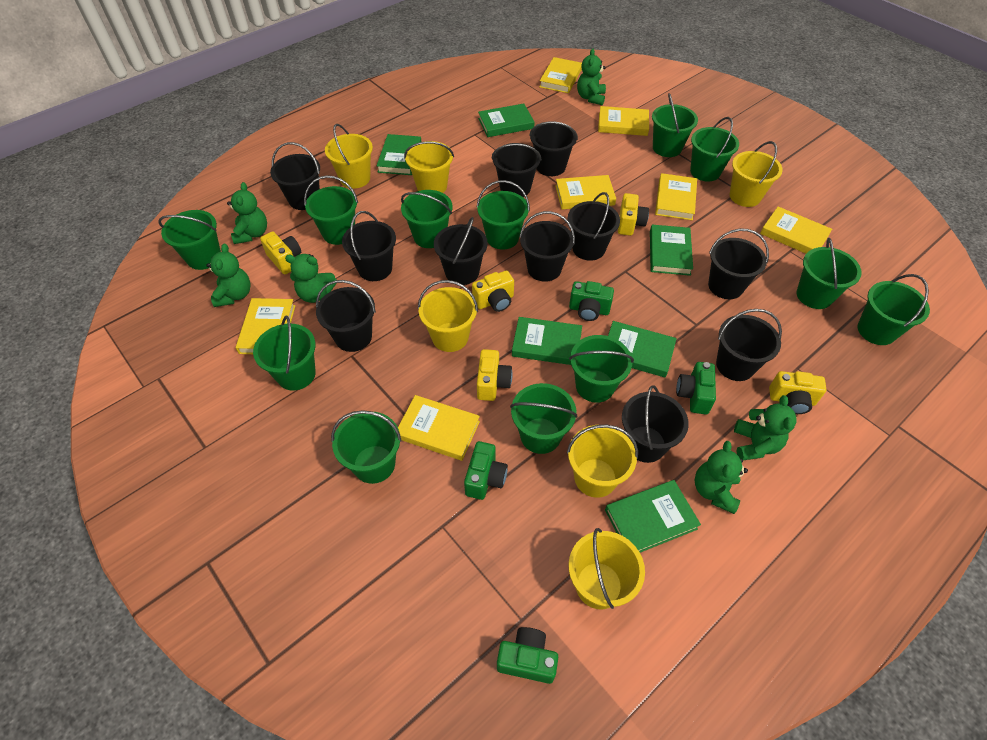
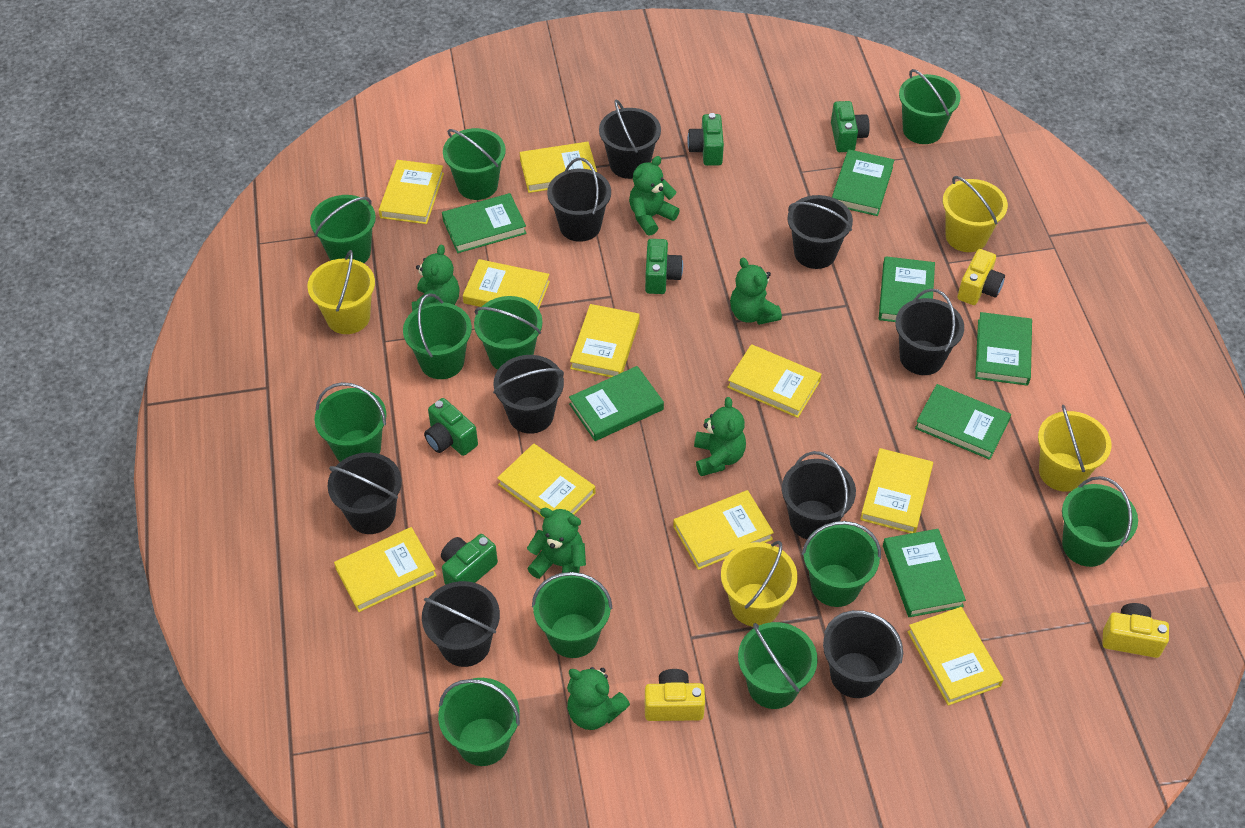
black bucket: [270,142,320,210] [316,280,376,352] [342,211,396,281] [434,217,488,285] [491,143,541,197] [520,211,575,282] [529,121,578,176] [568,192,620,261] [622,385,689,463] [708,228,769,299] [716,309,782,381] = 11 -> [328,452,402,534] [422,581,500,667] [493,355,564,434] [547,158,611,242] [599,99,661,179] [782,451,856,539] [787,195,853,269] [823,610,903,698] [895,289,964,375] = 9
green book: [376,134,421,175] [478,104,534,137] [512,317,582,365] [605,480,701,552] [608,321,677,378] [650,225,693,276] = 6 -> [442,193,527,253] [569,366,664,441] [832,149,894,216] [879,256,935,322] [883,529,966,617] [915,384,1011,460] [975,312,1032,386] = 7
green bucket: [158,210,221,270] [253,316,316,391] [304,175,358,245] [331,410,402,484] [401,190,453,248] [477,180,530,250] [510,383,577,454] [569,335,634,403] [652,93,698,157] [690,117,739,181] [797,238,862,309] [857,274,930,345] = 12 -> [310,195,376,263] [314,382,387,462] [403,293,472,379] [438,678,520,766] [443,128,506,200] [474,296,543,370] [532,572,612,658] [738,622,818,709] [802,521,881,607] [899,69,961,144] [1062,476,1138,567] = 11
green camera: [464,441,508,500] [497,627,558,684] [569,281,614,321] [676,362,716,415] = 4 -> [424,398,478,456] [441,534,498,585] [645,239,683,294] [687,113,724,166] [831,101,870,152] = 5
yellow book: [236,298,296,354] [398,395,480,461] [539,57,582,93] [555,175,616,210] [598,106,649,136] [655,173,697,220] [760,207,832,254] = 7 -> [334,527,437,612] [379,160,444,224] [463,259,550,309] [497,443,595,518] [520,142,597,193] [570,304,640,377] [673,490,774,570] [727,344,821,418] [860,448,933,533] [907,607,1004,706] = 10
yellow bucket: [325,124,373,189] [404,141,454,193] [418,280,478,352] [567,425,638,498] [569,528,645,609] [730,141,783,207] = 6 -> [307,250,375,334] [721,541,798,627] [943,176,1008,252] [1038,405,1112,492] = 4
yellow camera: [260,231,301,275] [472,270,514,312] [477,349,513,401] [618,193,649,236] [769,371,827,414] = 5 -> [645,669,705,721] [958,249,1005,305] [1102,603,1169,658] = 3

